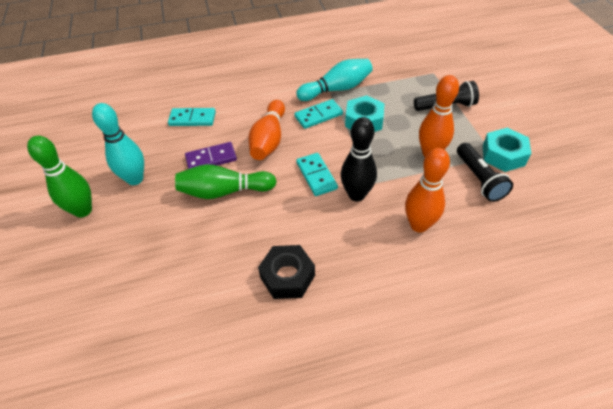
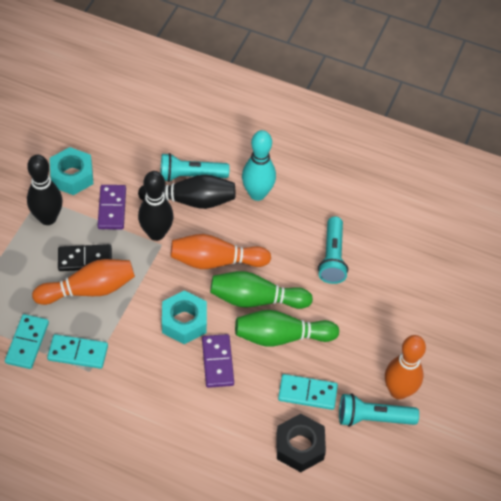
black bowling pin: [341,117,377,201] = 1 -> [27,155,63,225] [138,171,174,241] [138,175,235,209] = 3
black domino: none = 0 -> [58,244,112,271] = 1
black flashlight: [414,81,479,111] [457,143,513,202] = 2 -> none = 0
purple domino: [185,142,237,169] = 1 -> [98,185,126,230] [202,334,234,388] = 2
turquoise bowling pin: [92,103,144,185] [296,59,373,101] = 2 -> [242,130,276,201] = 1
turquoise flashlight: none = 0 -> [160,153,230,182] [318,216,348,284] [339,393,419,427] = 3

